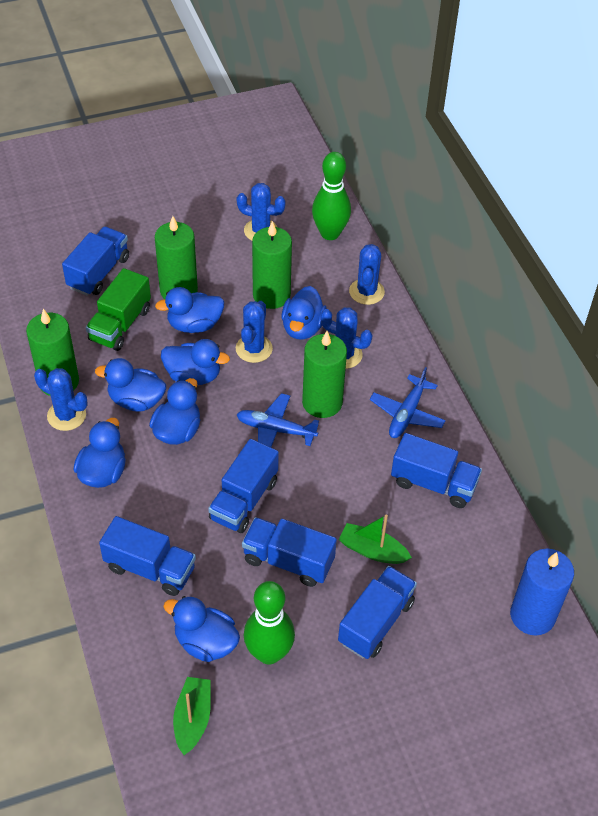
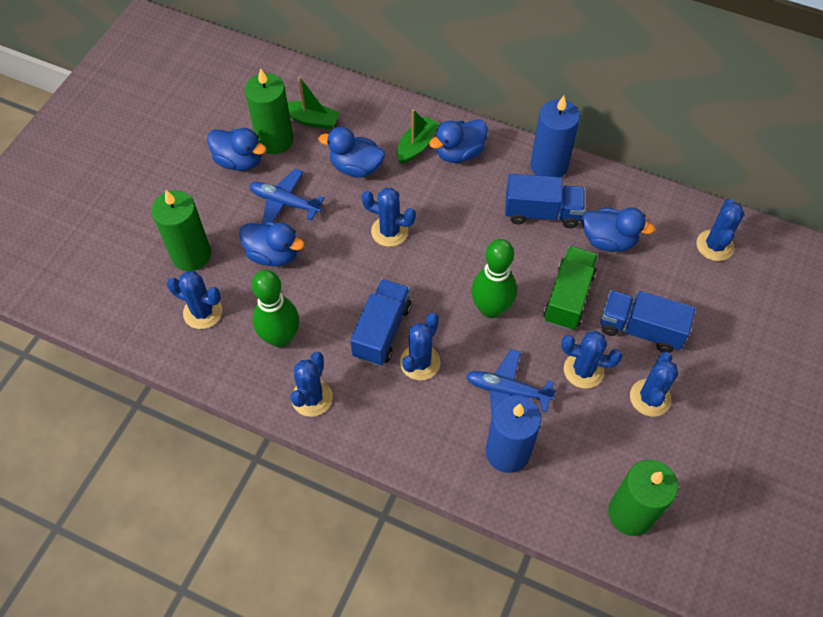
blue cactus: [34,368,88,431] [236,183,286,241] [236,301,273,363] [320,307,373,369] [349,244,385,305] = 5 -> [167,271,222,329] [290,352,333,417] [361,188,416,247] [400,313,441,380] [561,331,622,389] [630,352,678,417] [696,199,745,261] = 7
blue candle: [510,549,574,636] = 1 -> [485,395,541,473] [530,96,580,177] = 2
blue duck: [74,418,126,488] [95,358,166,412] [149,378,200,445] [155,287,224,333] [161,339,230,385] [163,596,240,662] [282,286,327,339] = 7 -> [207,128,266,171] [239,221,305,266] [318,127,385,178] [429,119,488,163] [582,207,655,252] = 5
blue truck: [62,226,129,296] [99,516,196,596] [208,439,279,533] [242,517,337,587] [338,566,417,659] [391,433,482,508] = 6 -> [350,279,411,366] [505,174,585,228] [601,290,696,353] = 3
green candle: [26,309,79,396] [155,216,198,299] [252,221,292,309] [302,331,347,418] = 4 -> [151,190,211,271] [245,68,293,154] [608,460,678,536] = 3

